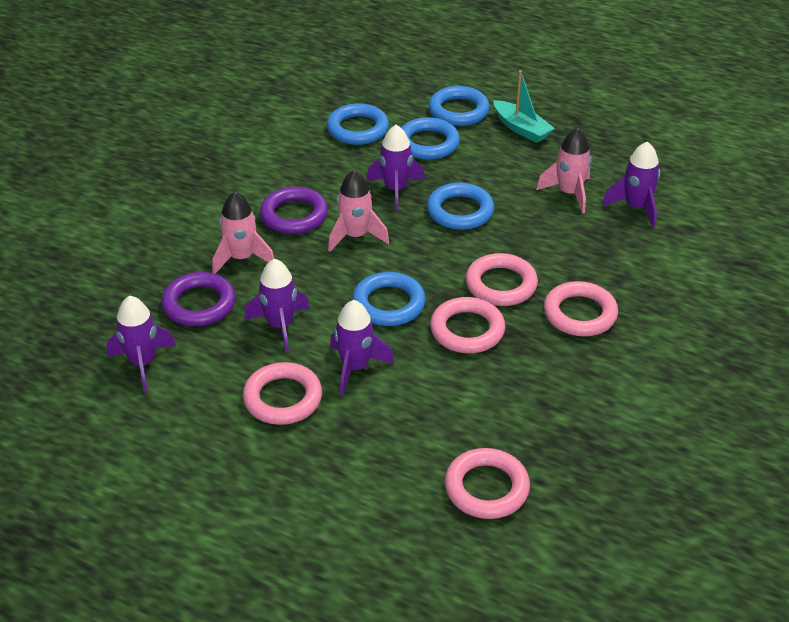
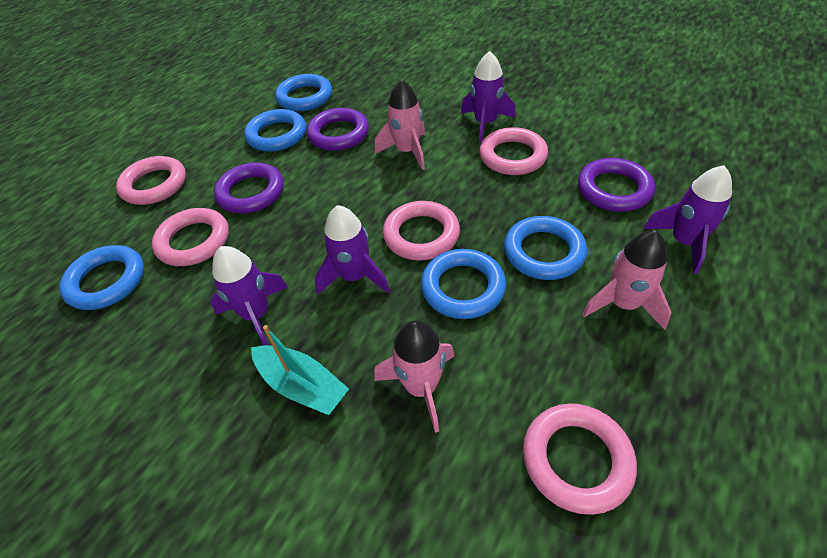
purple ring: [162,272,236,326] [260,187,328,234] = 2 -> [214,162,284,213] [307,108,369,151] [578,158,655,212] = 3
purple rocket: [106,296,176,391] [245,259,310,352] [330,300,394,395] [367,125,425,211] [602,141,660,227] = 5 -> [210,246,288,345] [315,205,390,295] [461,51,516,143] [643,165,732,274] = 4

